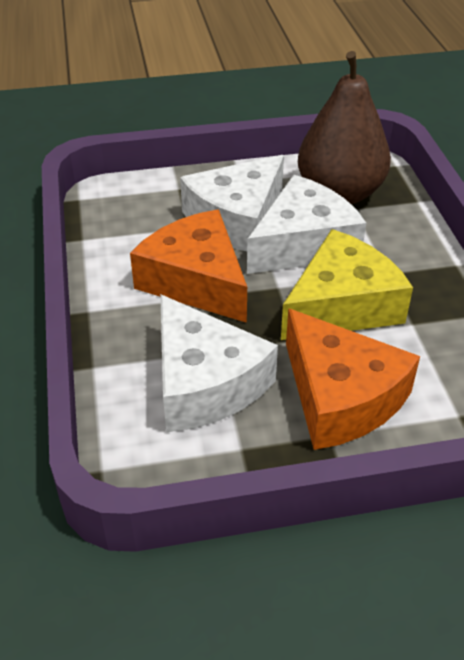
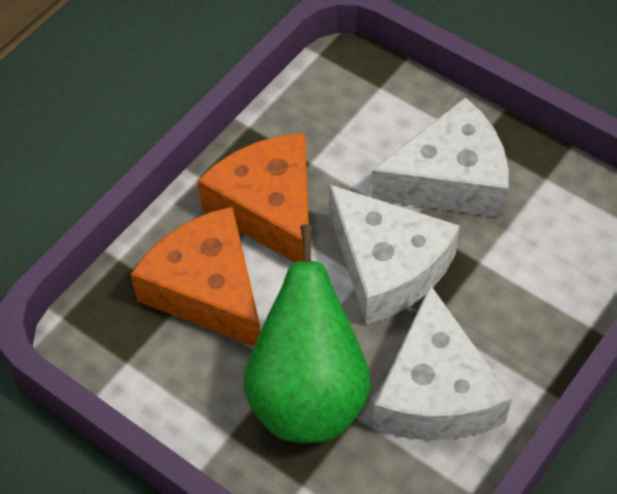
brown pear: [298,51,391,205] = 1 -> none = 0
green pear: none = 0 -> [244,224,371,443] = 1
yellow cheese: [281,229,413,340] = 1 -> none = 0

